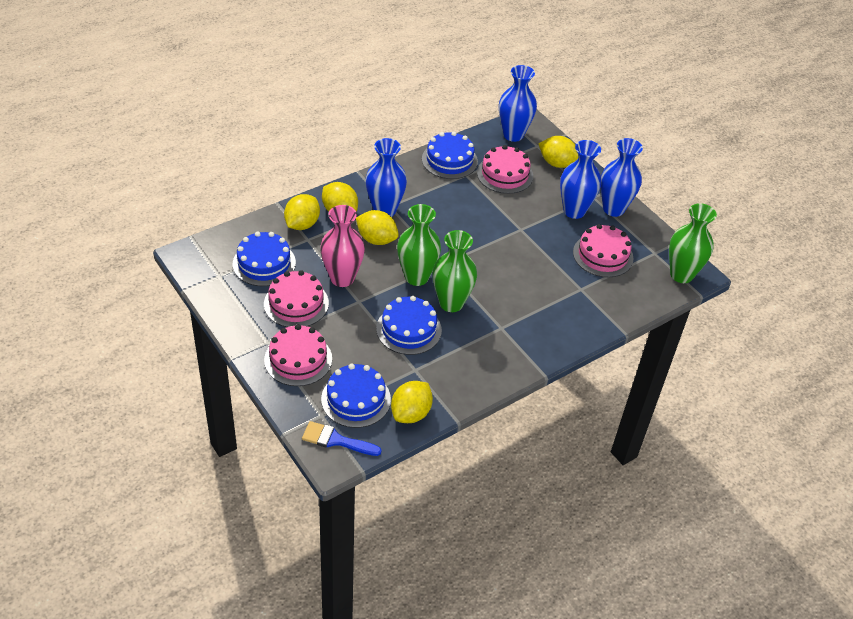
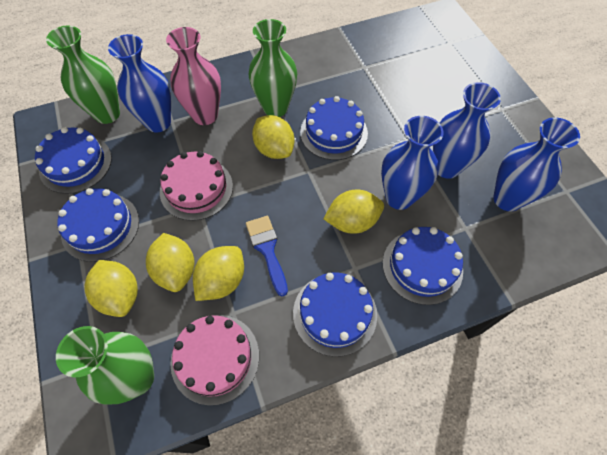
blue cake: [233,232,296,286] [321,364,391,428] [376,296,442,355] [422,131,478,179] = 4 -> [35,127,112,194] [58,188,139,262] [293,272,377,357] [300,96,368,160] [383,227,463,305] = 5
pink cake: [264,270,329,327] [264,324,332,386] [477,145,533,194] [573,224,634,277] = 4 -> [160,151,233,221] [170,315,259,405] = 2

